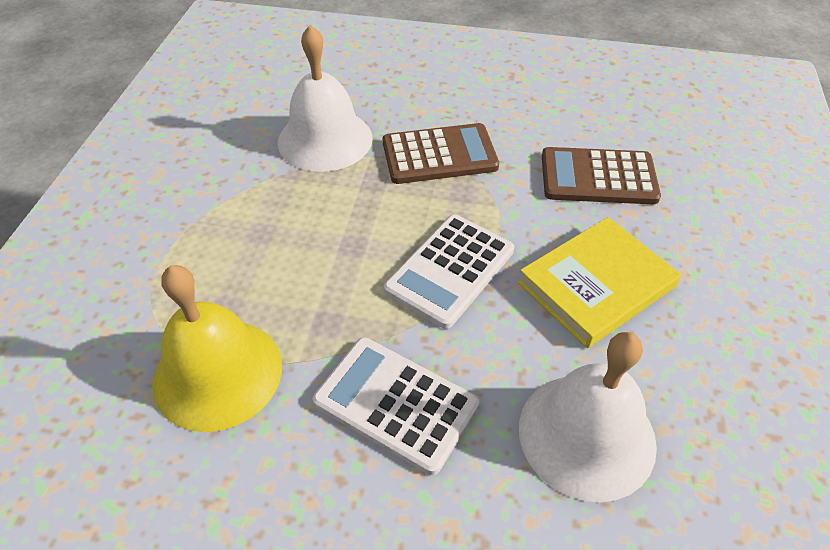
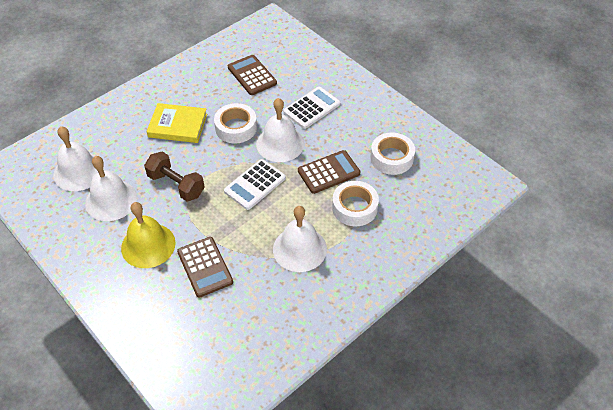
brown calculator: [383,123,499,184] [542,147,661,204] = 2 -> [177,237,233,298] [228,55,277,95] [298,150,360,194] = 3
brown dumbbell: none = 0 -> [144,152,205,201] = 1
white bell: [278,25,373,172] [519,332,657,502] = 2 -> [53,126,104,191] [85,156,137,221] [256,98,304,162] [273,206,327,272] = 4
white tape: none = 0 -> [214,103,257,144] [332,181,379,226] [370,132,415,175] = 3

